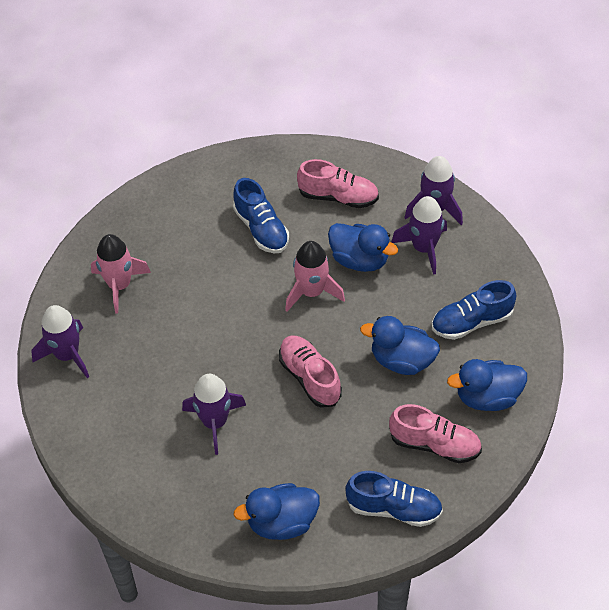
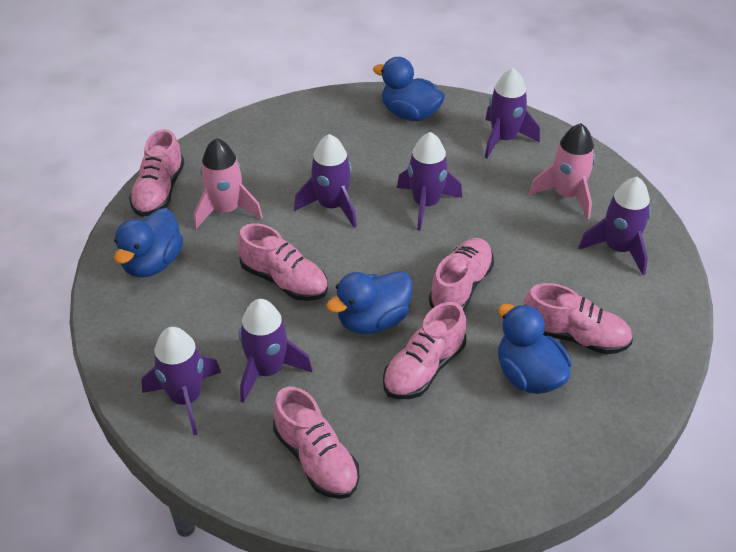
blue shoe: [233,178,289,254] [345,471,443,527] [432,280,517,340] = 3 -> none = 0
pink shoe: [279,335,342,408] [297,159,379,208] [389,404,482,463] = 3 -> [129,129,184,217] [238,223,328,301] [273,387,359,499] [383,302,466,399] [429,238,494,311] [523,283,633,354] = 6
purple rocket: [31,305,89,378] [182,374,246,455] [391,196,447,275] [404,156,463,225] = 4 -> [141,327,221,435] [239,299,312,403] [294,134,357,228] [397,132,462,230] [485,68,540,159] [578,177,651,275] = 6

